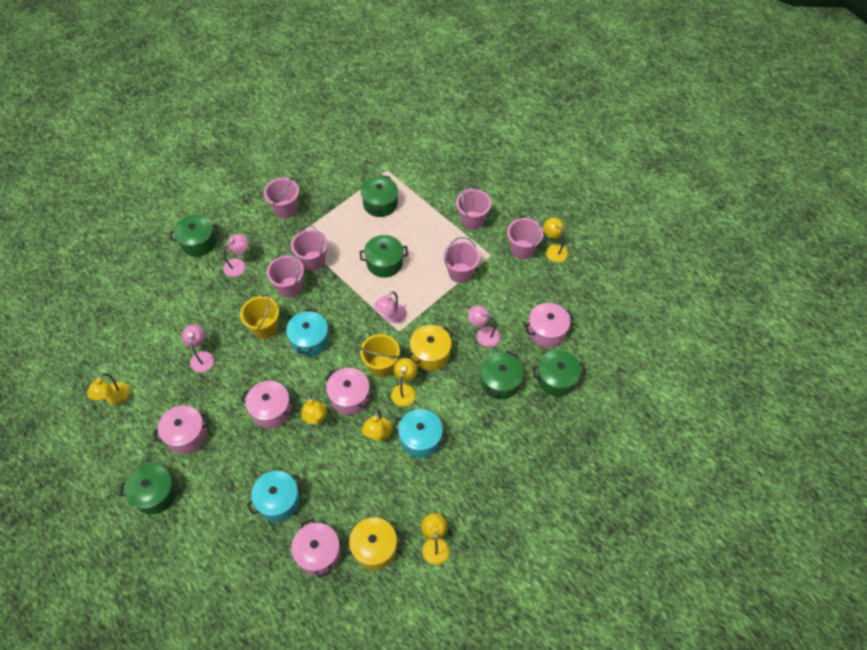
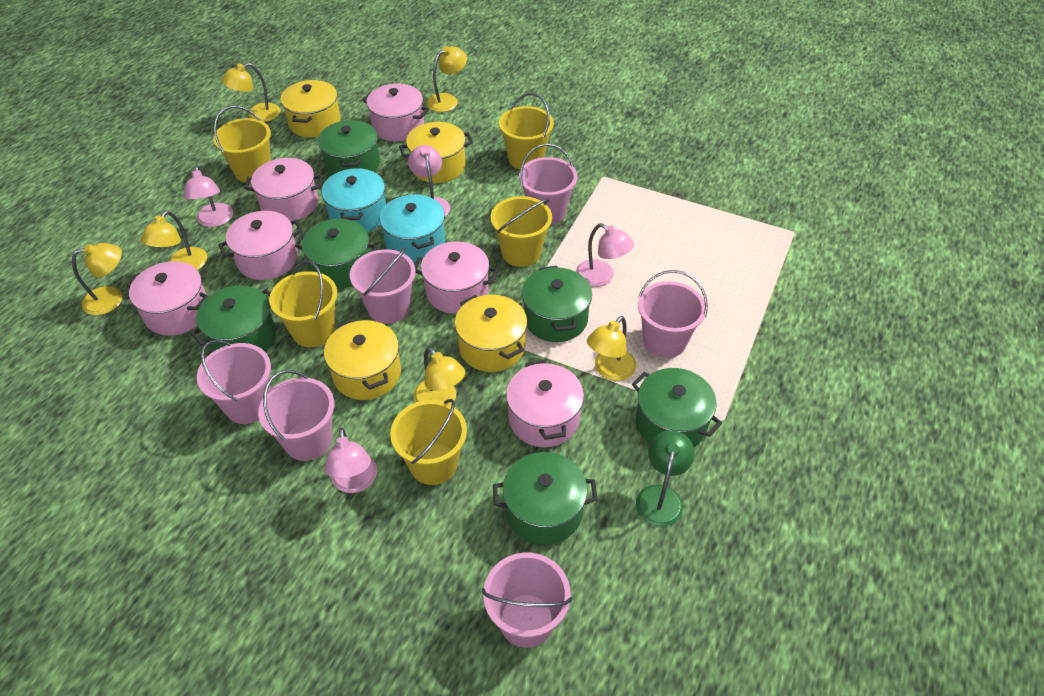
green lamp: none = 0 -> [636,430,695,527] = 1
pink pot: [153,405,209,454] [241,381,295,428] [291,518,341,578] [325,368,372,415] [524,303,574,348] = 5 -> [127,261,208,336] [218,211,303,280] [244,158,323,221] [362,84,429,141] [415,241,498,314] [506,360,584,447] = 6
turquoise pot: [247,471,303,522] [286,309,329,357] [393,409,448,458] = 3 -> [322,168,386,232] [380,194,445,262] = 2
yellow bucket: [240,294,279,339] [360,334,400,378] = 2 -> [213,105,271,183] [269,261,337,347] [390,399,467,485] [491,196,552,267] [499,93,554,169] = 5
yellow pot: [343,517,403,570] [408,325,453,371] = 2 -> [281,80,341,137] [324,319,401,400] [399,122,473,183] [455,295,527,372] = 4

